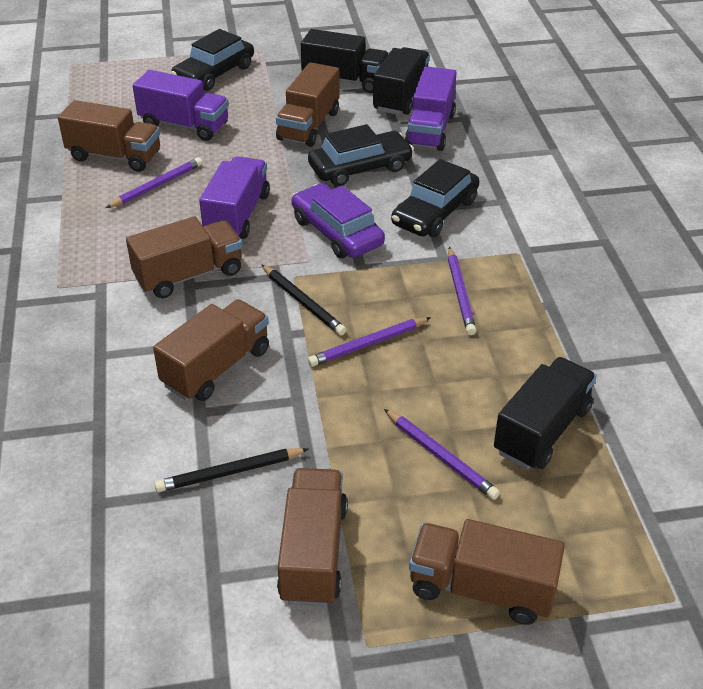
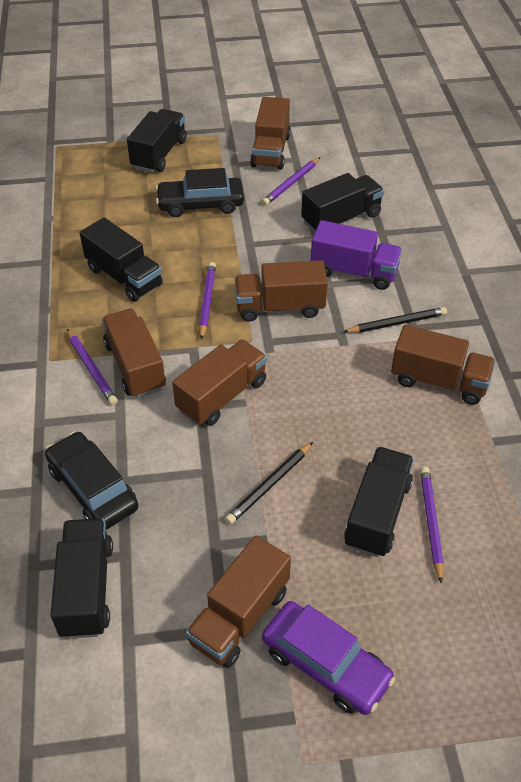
black car: [171,29,254,91] [308,124,413,186] [391,159,479,237] = 3 -> [45,431,138,529] [155,168,244,217] = 2
black truck: [301,29,389,93] [373,47,430,115] [494,357,597,470] = 3 -> [51,518,113,639] [80,218,163,302] [127,109,187,173] [301,173,384,233] [344,447,414,557] = 5
purple truck: [133,70,229,141] [199,156,270,239] [405,66,457,151] = 3 -> [311,220,402,290] = 1

